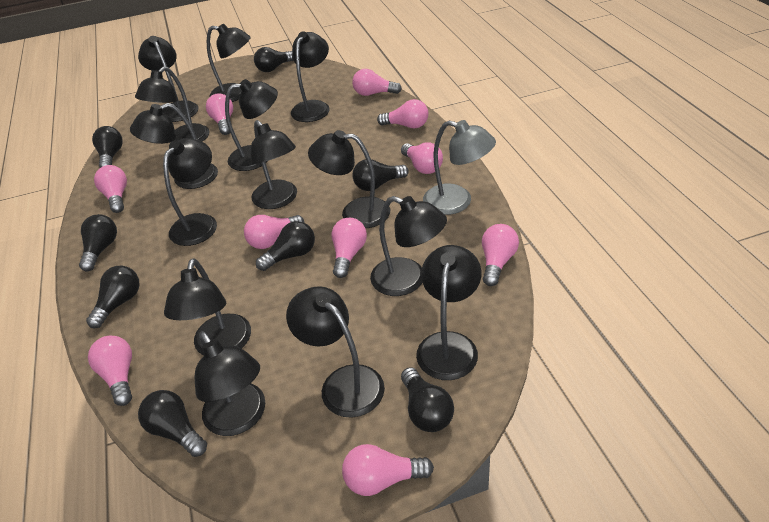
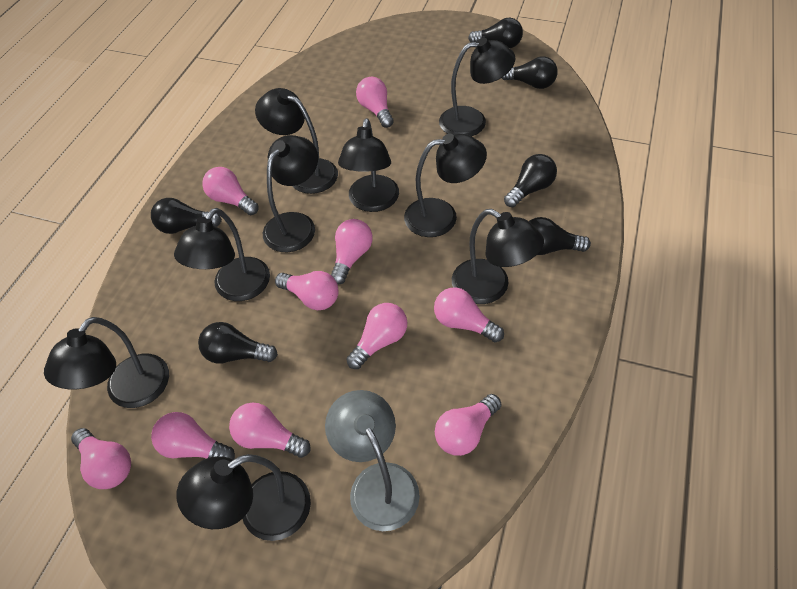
black lamp: [130,103,218,189] [135,66,209,143] [138,36,198,122] [163,138,217,246] [164,258,251,356] [195,331,265,436] [207,24,251,102] [225,79,278,171] [251,120,297,209] [286,286,385,418] [291,31,330,122] [308,130,390,228] [370,196,447,296] [416,245,481,380] = 14 -> [44,317,169,408] [174,208,270,301] [176,454,311,541] [255,88,338,194] [263,135,318,252] [338,118,399,212] [404,134,487,237] [439,38,515,137] [452,209,544,304] = 9
black light bulb: [79,214,117,271] [86,266,140,328] [92,126,123,168] [138,390,207,457] [254,47,293,72] [256,221,315,271] [352,159,409,191] [401,367,454,432] = 8 -> [151,198,222,234] [198,322,278,364] [468,18,523,48] [502,56,558,89] [504,154,557,207] [529,217,591,255] = 6

